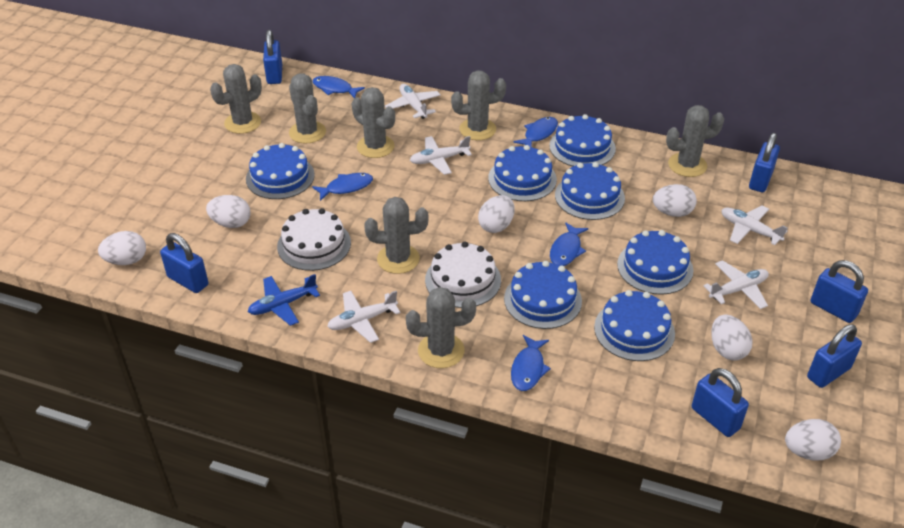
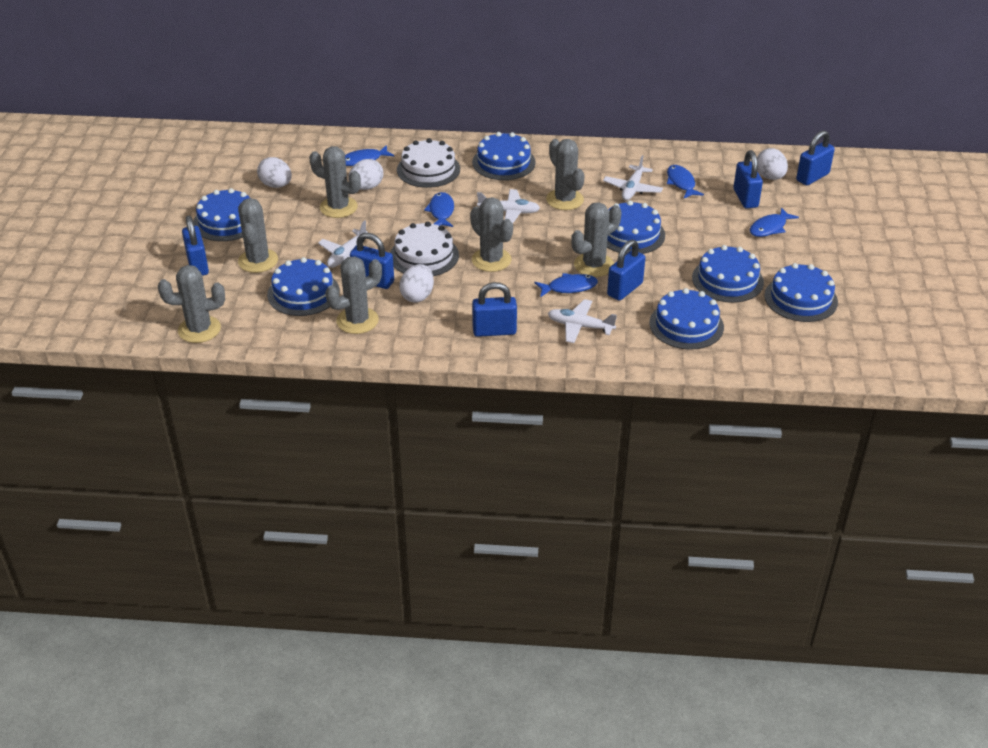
blue plane: [248,274,320,326] = 1 -> none = 0
white egg: [98,231,146,265] [206,195,251,228] [478,195,514,233] [653,184,697,217] [711,314,752,361] [785,419,841,460] = 6 -> [257,157,292,188] [348,159,383,190] [399,264,434,303] [757,148,788,180] = 4
white plane: [327,291,400,343] [385,84,441,119] [410,136,472,175] [704,260,769,309] [721,205,788,245] = 5 -> [318,220,368,268] [477,189,540,224] [548,299,617,343] [603,155,663,200] = 4

